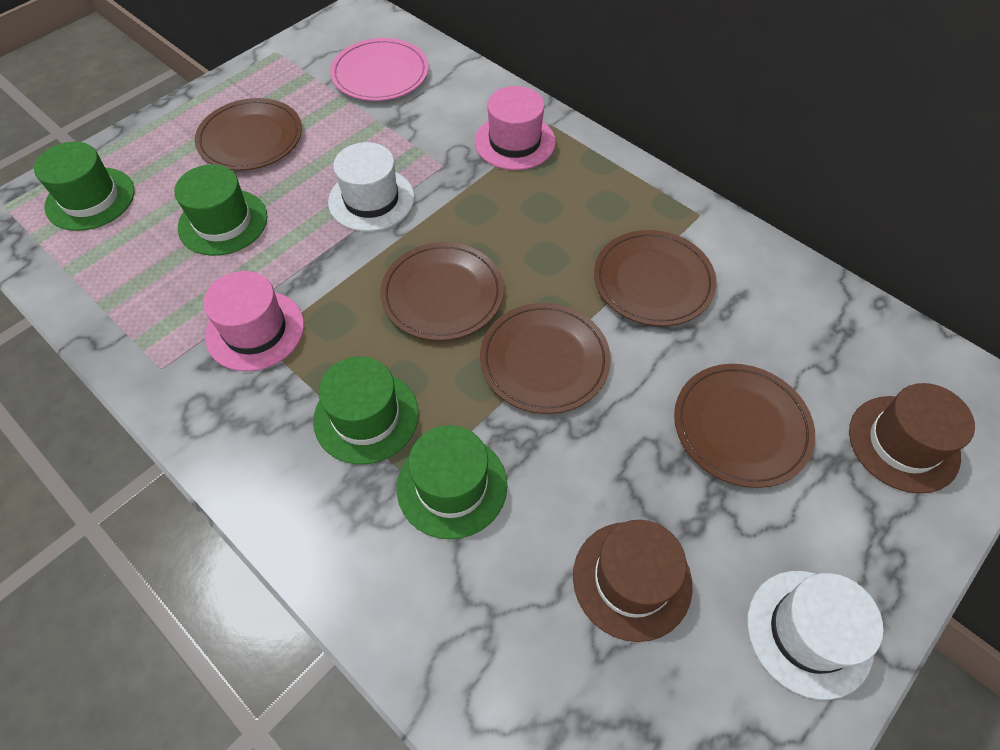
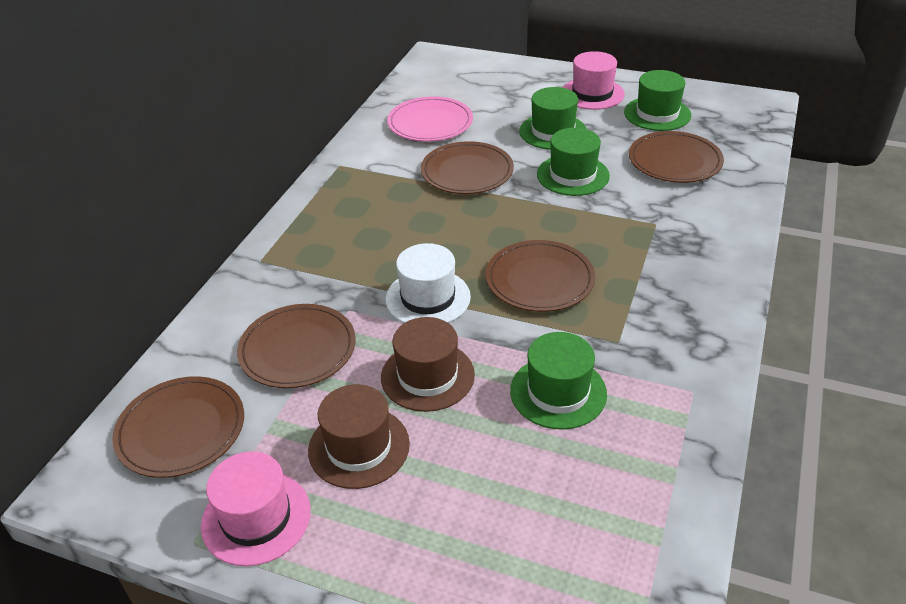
white hat: [328,142,414,232] [747,571,883,700] = 2 -> [386,243,471,323] = 1

